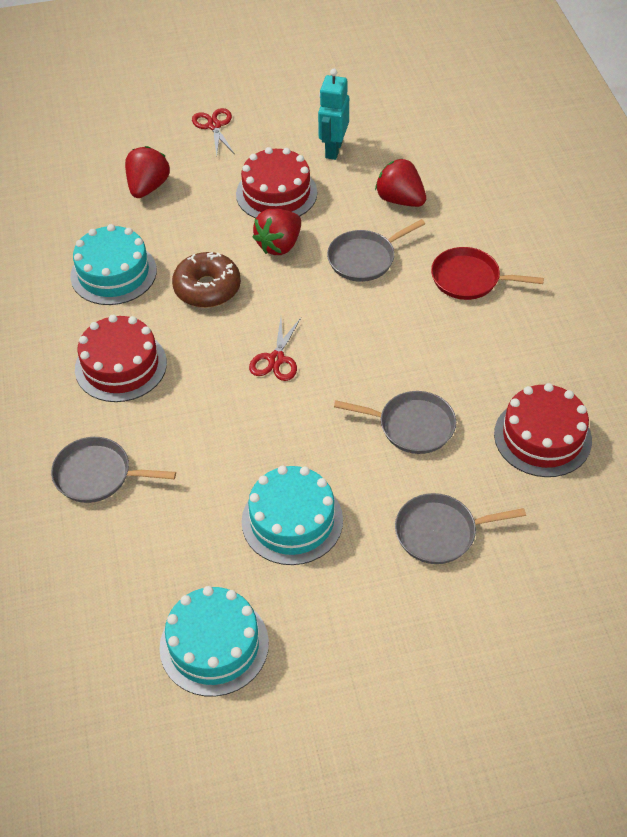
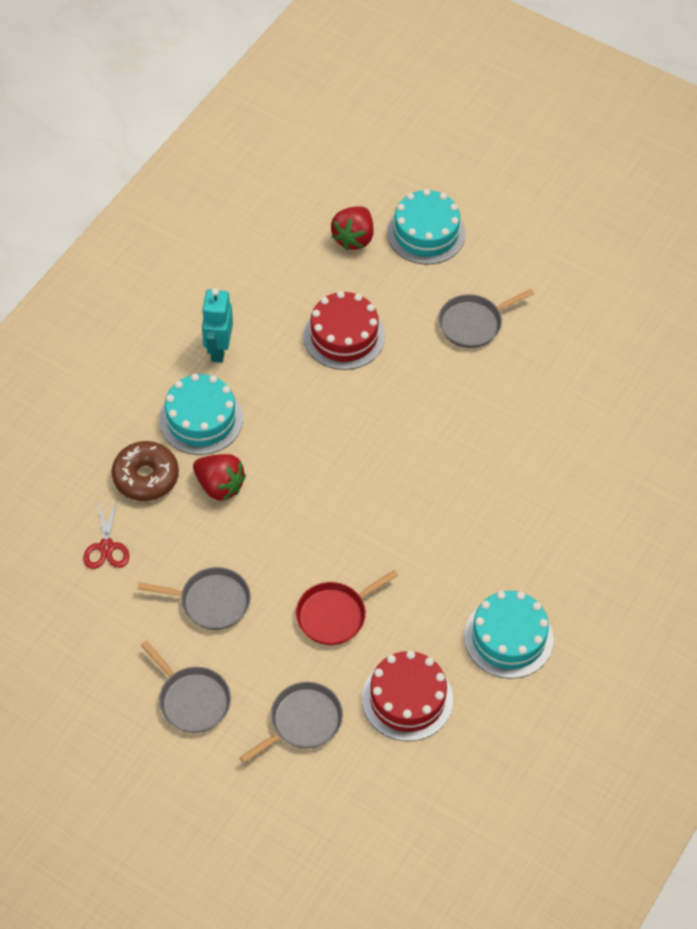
red cake: [75,315,167,402] [236,147,317,218] [494,383,592,477] = 3 -> [303,291,385,370] [362,651,453,741] = 2
red scissors: [192,108,234,156] [249,318,301,381] = 2 -> [83,499,129,569] = 1
red strawberry: [125,146,170,198] [253,209,301,255] [375,158,426,207] = 3 -> [193,454,246,501] [331,206,373,250] = 2

